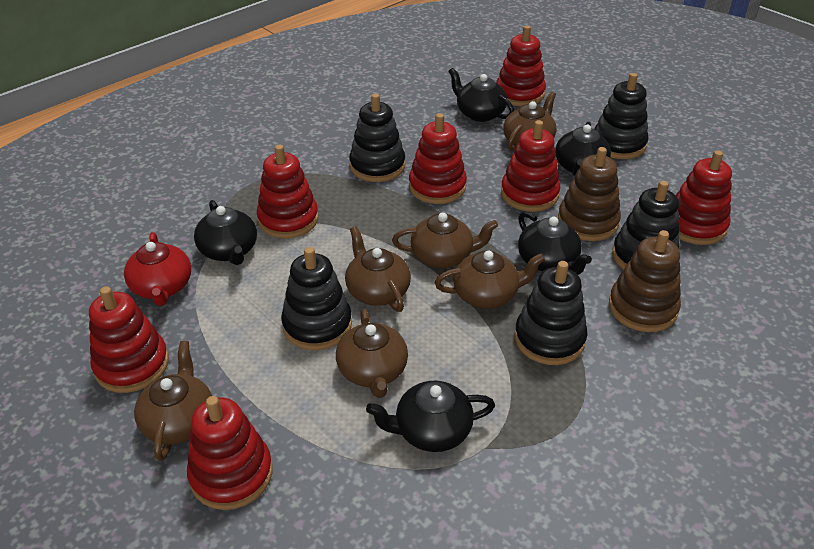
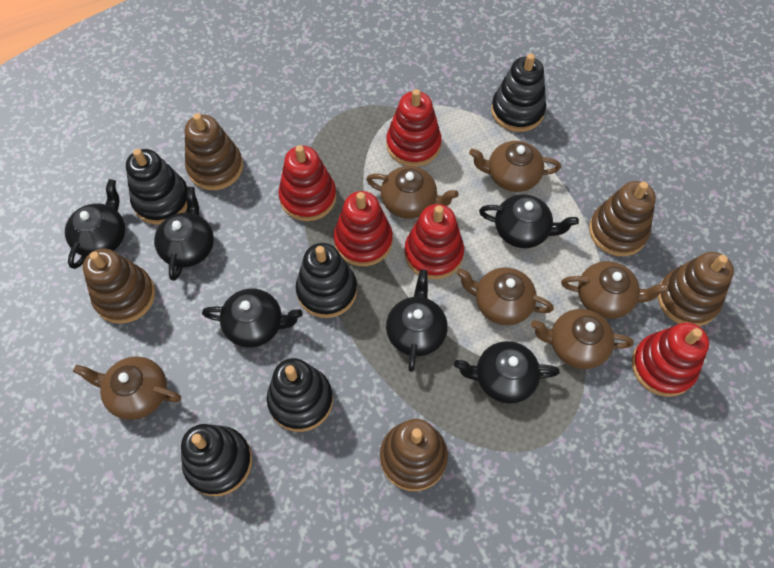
black teapot: [194,200,257,265] [366,381,495,452] [448,68,514,122] [518,211,592,275] [555,122,611,176] = 5 -> [65,179,125,269] [154,187,214,281] [202,288,303,348] [386,270,448,372] [454,341,560,404] [479,194,579,248] = 6
brown stacking toy: [558,147,621,241] [609,230,681,332] = 2 -> [83,249,155,324] [185,113,243,190] [380,419,448,491] [589,181,656,256] [658,252,734,326] = 5
red stacking toy: [89,286,169,393] [187,396,273,510] [257,145,318,238] [409,113,467,204] [496,25,546,106] [501,120,560,212] [675,150,732,245] = 7 -> [278,145,337,221] [334,191,393,266] [386,89,442,167] [404,204,464,279] [632,323,709,397] = 5
red teapot: [124,232,191,306] = 1 -> none = 0

